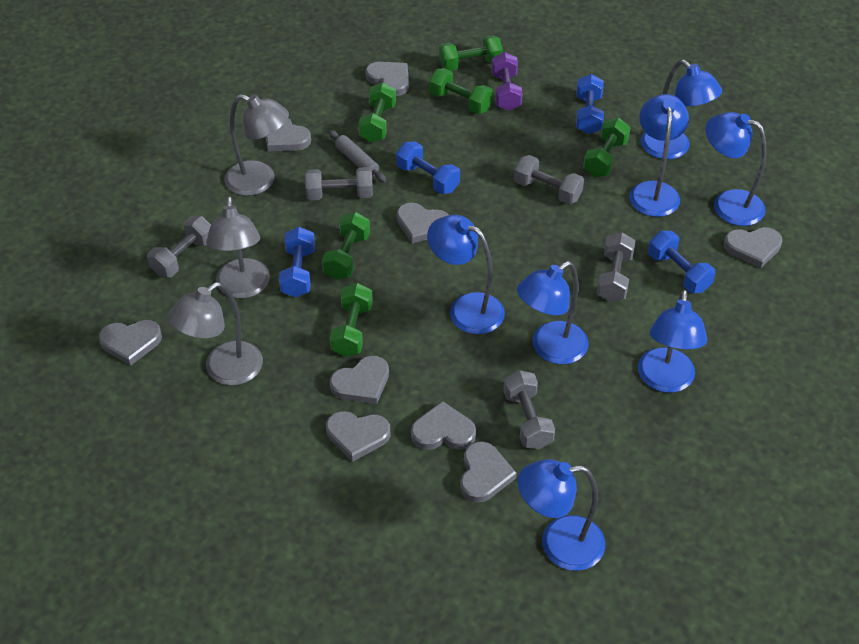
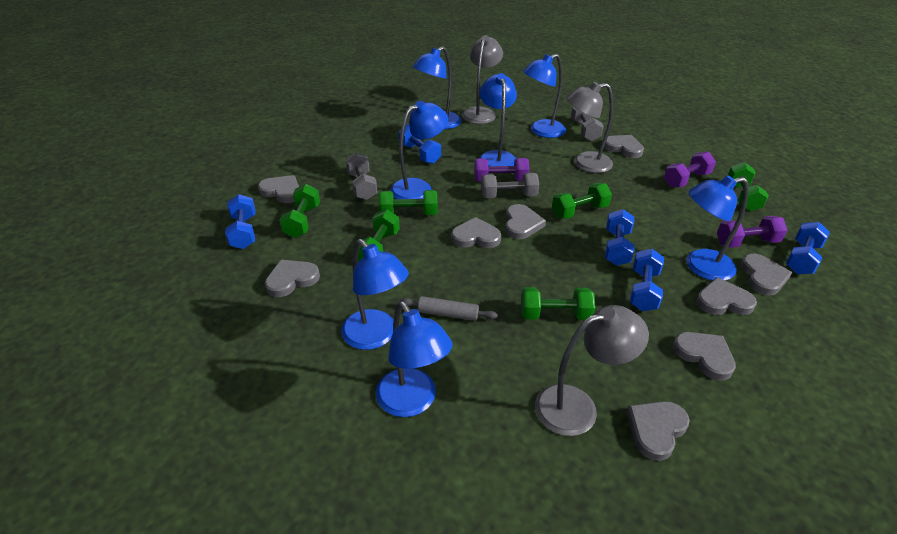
blue dumbbell: [279,227,315,297] [396,141,460,194] [576,74,604,134] [648,231,715,293] = 4 -> [225,194,256,249] [399,124,441,164] [605,209,634,266] [630,249,664,311] [786,222,830,274] = 5
grey dumbbell: [147,216,211,277] [305,167,373,200] [503,370,555,449] [514,155,584,205] [597,232,635,302] = 5 -> [346,153,377,200] [481,173,539,198] [571,106,604,141] = 3
purple dumbbell: [491,52,522,111] = 1 -> [474,158,529,181] [664,152,716,187] [717,216,787,248] = 3

